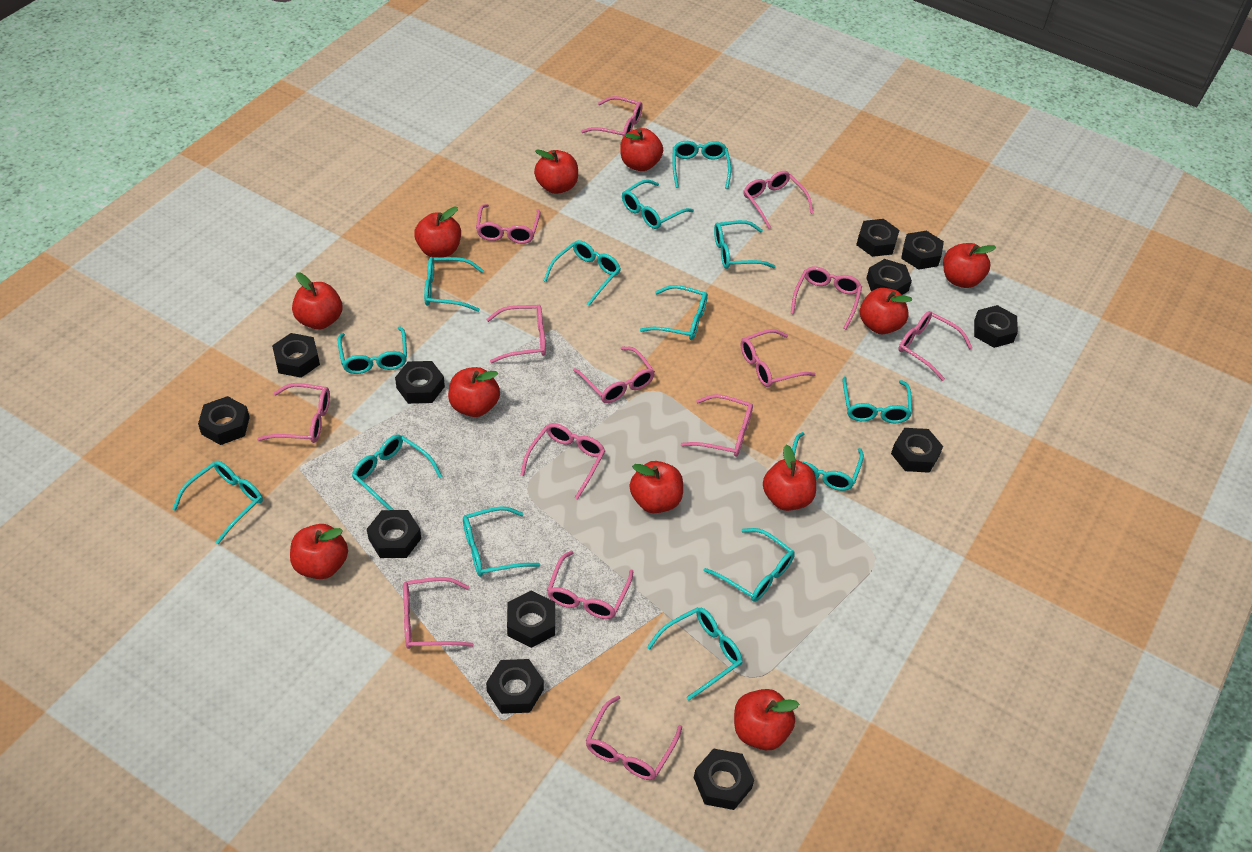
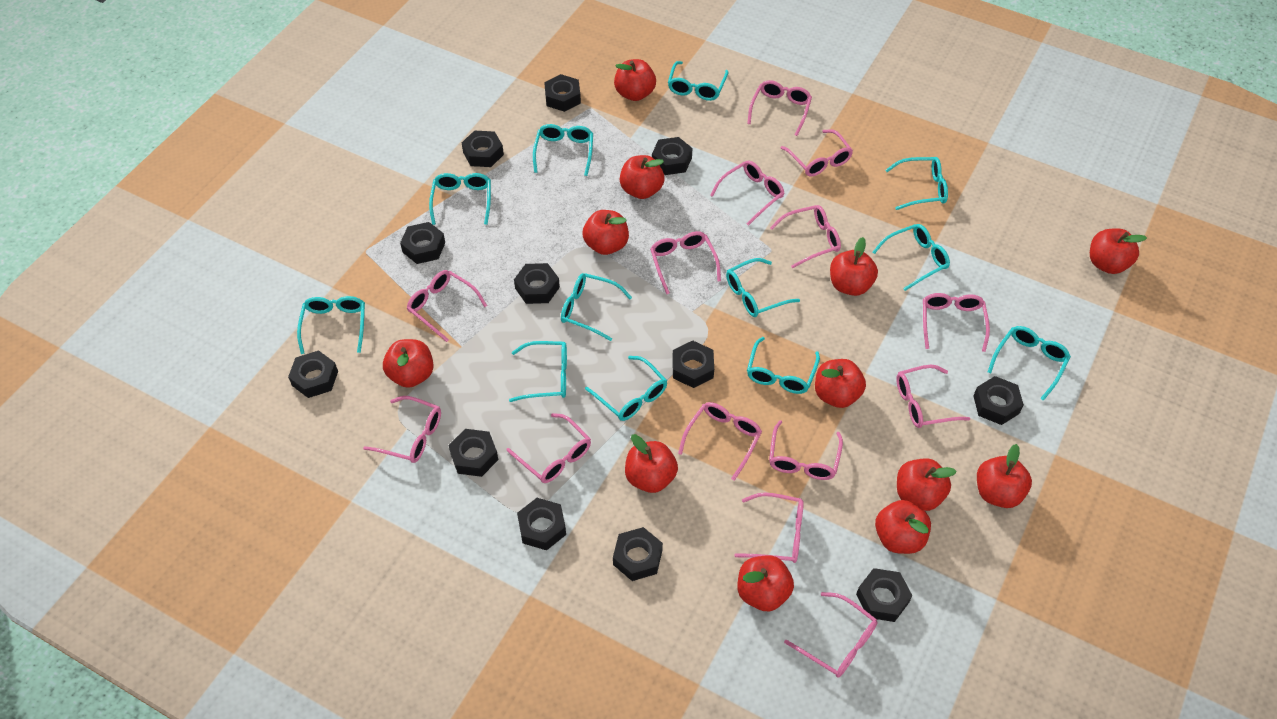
red apple: [290,524,348,579] [292,272,342,329] [414,206,461,257] [448,367,500,417] [534,149,578,194] [620,128,663,171] [630,461,683,513] [734,689,799,750] [763,444,816,511] [860,288,912,334] [943,243,996,288] = 11 -> [383,339,434,388] [583,210,629,255] [614,59,656,101] [620,155,665,199] [625,434,678,493] [738,555,794,611] [815,359,866,408] [830,237,878,296] [875,500,931,554] [897,458,957,511] [977,444,1032,508] [1090,228,1147,274] = 12
turquoise glasses: [172,461,263,544] [338,326,407,374] [352,435,443,510] [424,257,484,312] [463,506,540,577] [543,240,621,306] [622,179,694,229] [640,285,708,340] [647,607,743,701] [672,141,731,189] [704,528,795,602] [714,220,776,269] [792,432,864,491] [843,377,912,423] = 14 -> [297,296,365,354] [429,173,491,225] [509,341,567,402] [533,124,593,176] [561,273,632,341] [585,356,667,421] [668,61,729,101] [726,258,800,317] [747,337,820,394] [873,224,950,291] [885,157,948,210] [988,326,1071,401] = 12

